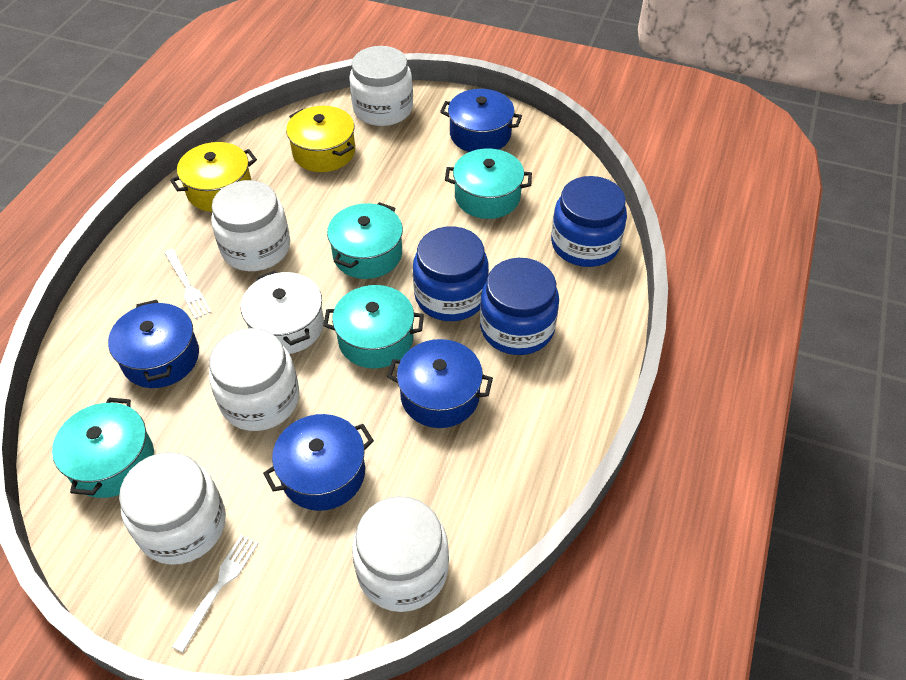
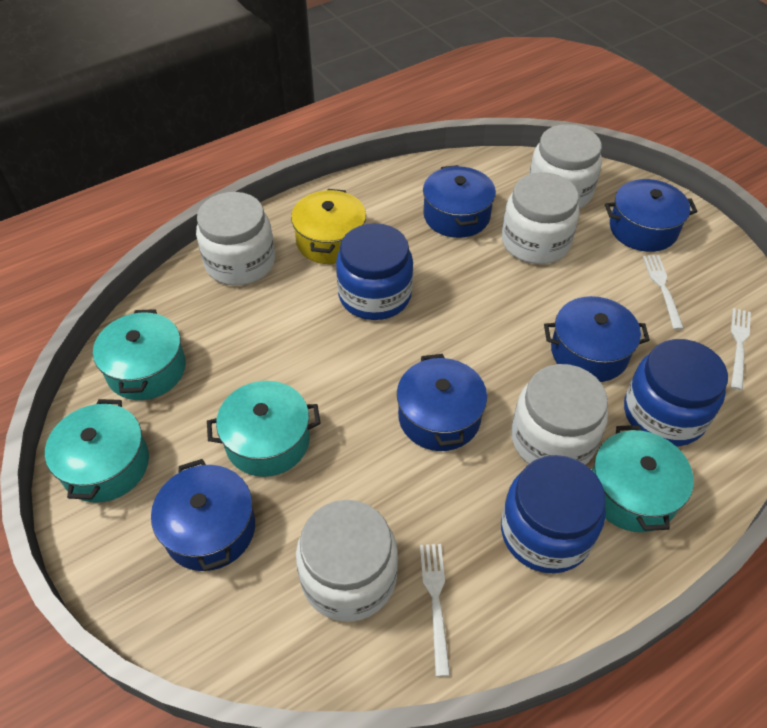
blue pot: [108,300,199,388] [263,414,374,511] [387,339,493,428] [440,89,522,152] = 4 -> [151,459,255,571] [397,354,487,451] [423,165,496,238] [544,296,650,382] [605,179,698,252] = 5
white fork: [164,249,211,319] [172,535,259,653] = 2 -> [420,544,450,676] [643,255,684,330] [731,308,751,390] = 3
white pot: [241,270,324,354] = 1 -> none = 0
yellow pot: [170,142,257,212] [286,106,355,172] = 2 -> [291,189,366,264] = 1

